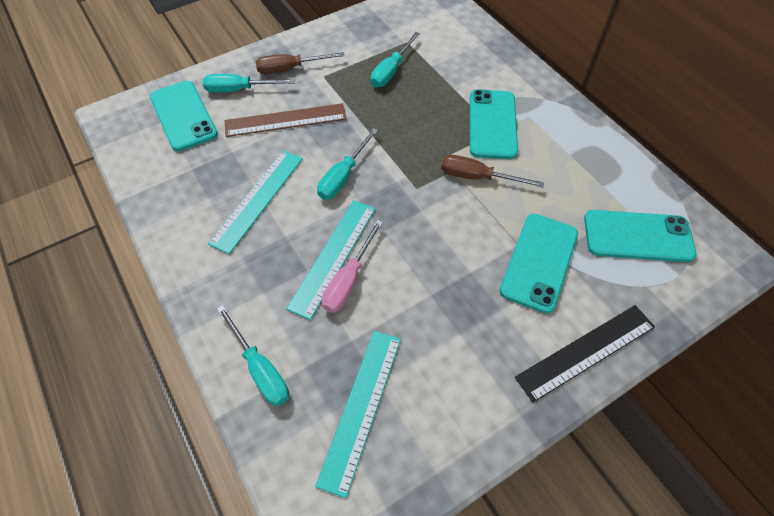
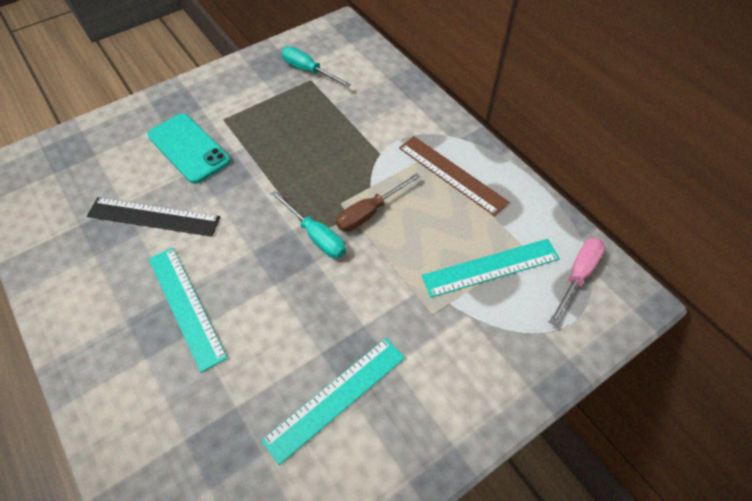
brown screwdriver: [256,52,344,74] [441,155,544,187] = 2 -> [336,173,420,232] = 1
turquoise phone: [150,81,218,151] [470,89,518,159] [500,214,578,314] [584,210,696,262] = 4 -> [148,113,231,184] = 1
turquoise screwdriver: [202,74,295,93] [217,305,289,406] [317,128,378,200] [371,32,420,87] = 4 -> [271,190,346,259] [281,46,351,87] = 2

